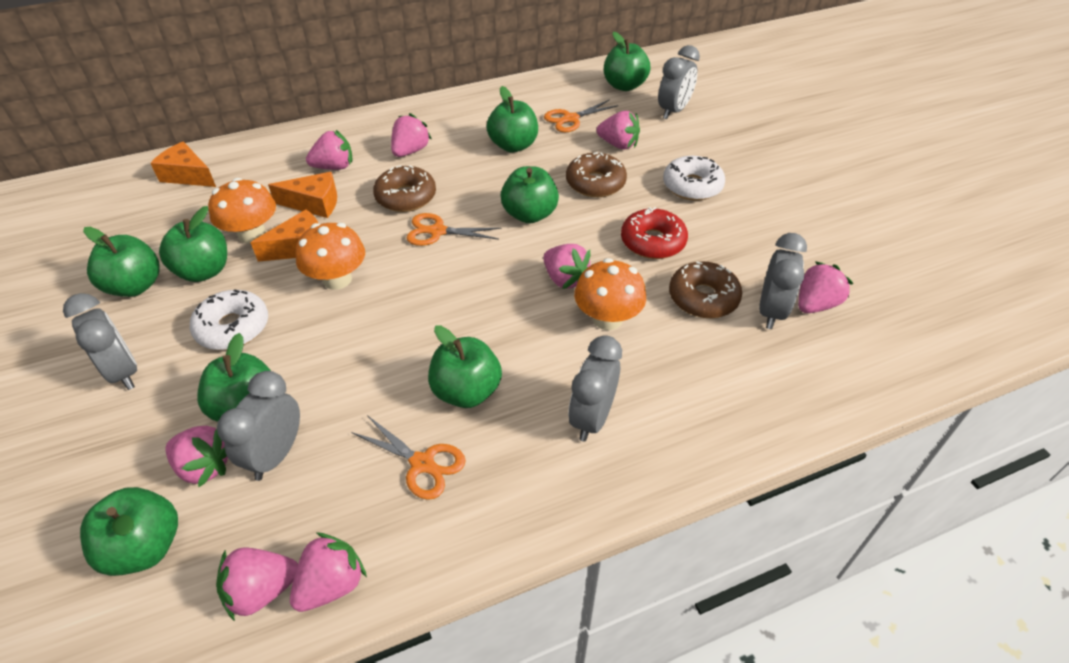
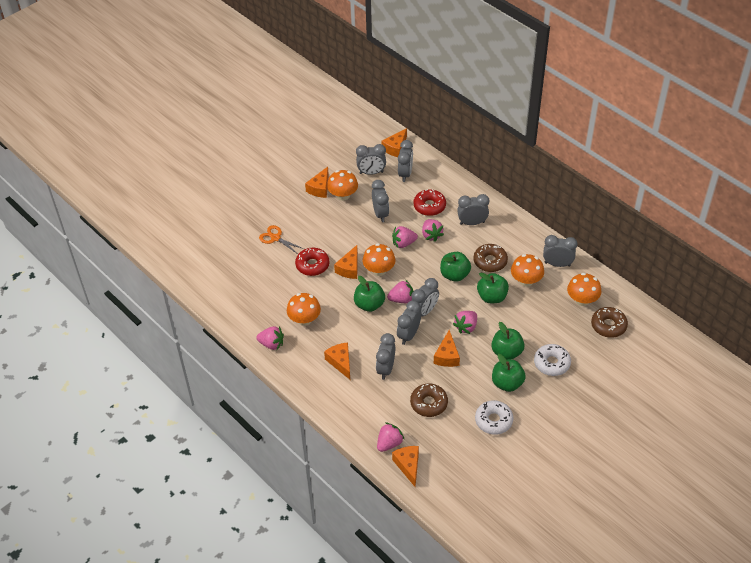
green apple: [80,487,178,576] [83,227,160,297] [159,206,227,282] [197,333,271,422] [428,325,502,408] [486,86,538,152] [501,166,559,224] [604,32,650,91] = 8 -> [354,276,385,312] [440,252,471,282] [477,273,509,303] [491,322,525,360] [492,354,526,392] = 5
grey clock: [63,293,137,390] [217,371,300,481] [568,335,622,442] [658,45,700,119] [759,233,807,329] = 5 -> [356,144,386,175] [372,180,389,222] [376,333,395,380] [397,300,421,345] [398,140,413,182] [412,278,439,317] [457,194,489,225] [543,235,577,267] = 8
orange cheese: [151,142,216,187] [250,209,319,262] [268,172,337,218] = 3 -> [305,167,329,198] [324,343,350,379] [334,245,358,279] [381,128,407,157] [392,446,419,487] [434,330,460,367] = 6
orange mushroom: [208,178,276,243] [295,223,365,290] [574,258,646,330] = 3 -> [287,293,321,326] [327,170,358,201] [363,243,395,276] [511,254,544,287] [567,273,601,306] = 5
orange scissors: [351,415,466,500] [407,213,501,246] [544,99,619,132] = 3 -> [259,225,304,254] = 1
pink strawberry: [165,426,228,487] [216,548,298,621] [290,533,367,612] [306,130,353,170] [391,113,431,157] [543,244,590,289] [597,111,640,149] [798,261,853,313] = 8 -> [256,326,284,350] [377,422,405,452] [387,279,413,303] [392,226,418,248] [422,219,444,242] [453,311,477,334] = 6
red donut: [621,207,688,259] = 1 -> [295,248,329,276] [413,189,446,216] = 2

